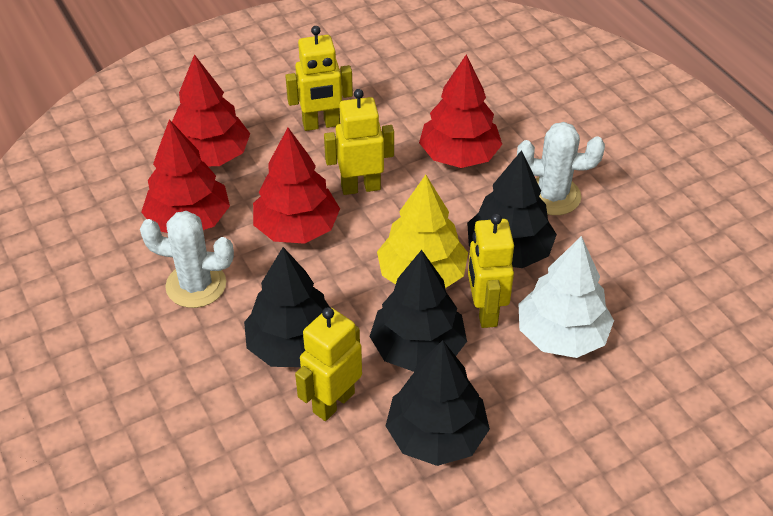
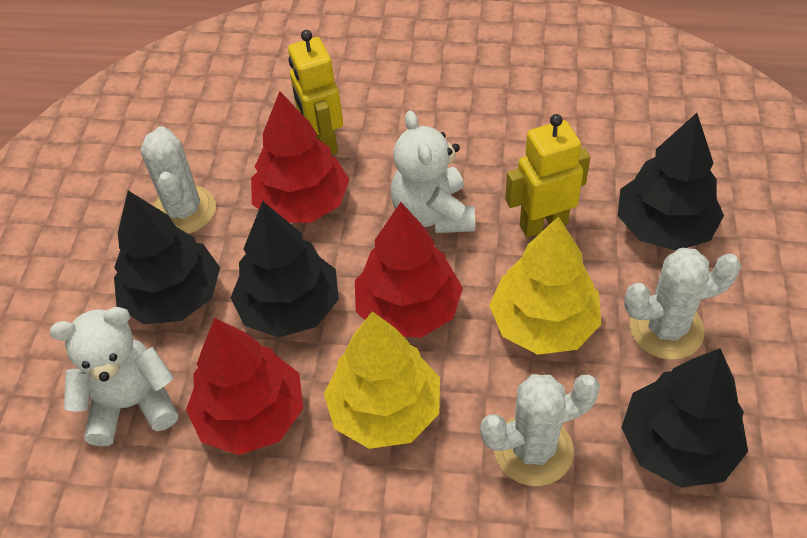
red tree: [141,119,230,233] [172,54,250,166] [253,128,340,244] [419,54,502,168] = 4 -> [186,318,303,455] [251,91,350,223] [355,202,463,338] = 3
white cactus: [140,211,234,308] [517,122,605,215] = 2 -> [141,126,216,234] [480,374,600,486] [624,248,741,360] = 3
white teddy bear: none = 0 -> [50,307,178,446] [391,110,475,233] = 2
white tree: [519,236,614,358] = 1 -> none = 0
yellow robot: [285,26,353,131] [295,307,362,421] [324,89,394,195] [468,214,514,328] = 4 -> [288,30,343,155] [505,114,590,237] = 2
yellow tree: [377,175,468,288] = 1 -> [324,311,440,449] [489,216,601,355] = 2

